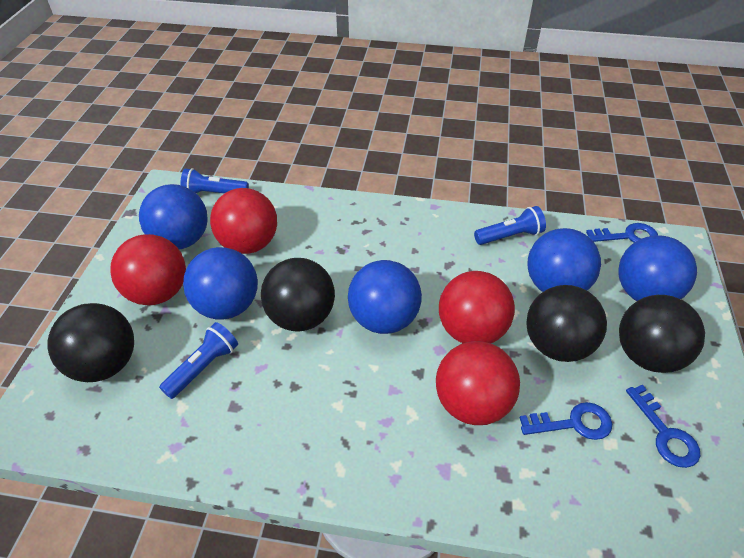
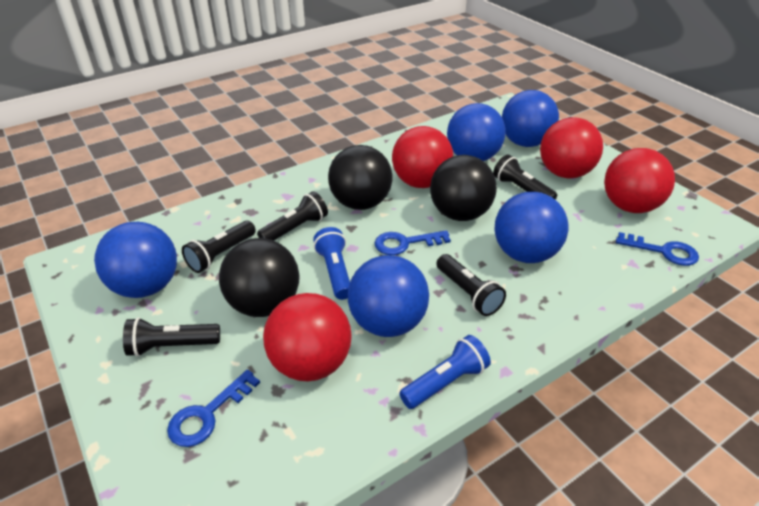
black ball: [47,303,134,382] [261,258,335,331] [526,285,607,362] [619,295,705,373] = 4 -> [219,238,299,317] [328,145,392,210] [430,155,497,221] = 3
black flashlight: none = 0 -> [123,317,220,357] [182,221,256,273] [257,191,328,241] [436,254,506,316] [493,154,557,200] = 5
blue flashlight: [159,322,238,399] [180,168,249,194] [474,206,546,245] = 3 -> [313,227,350,300] [399,335,491,409] = 2

